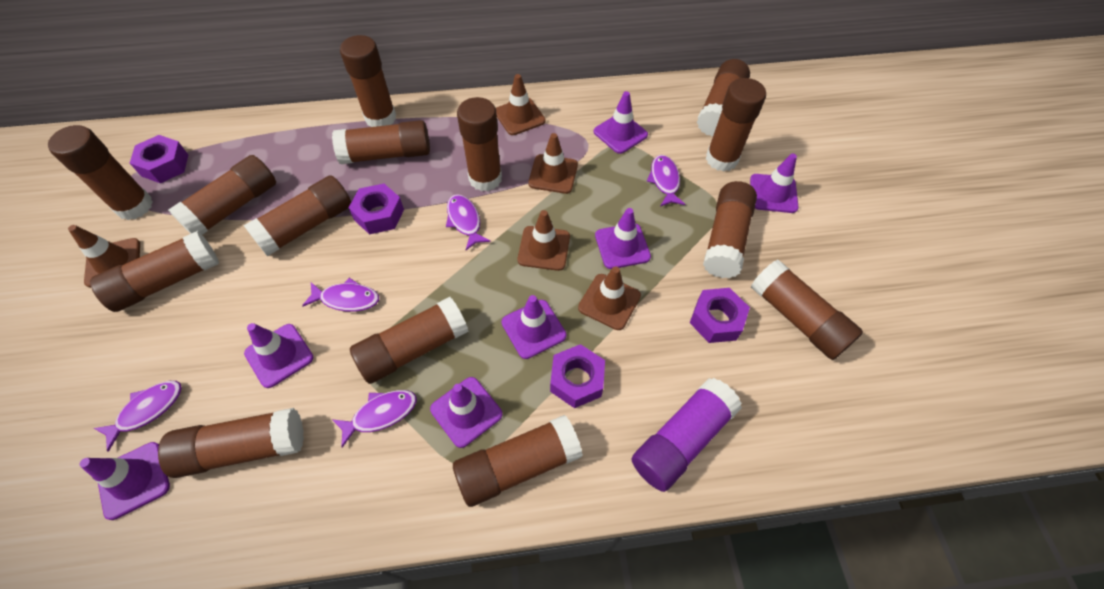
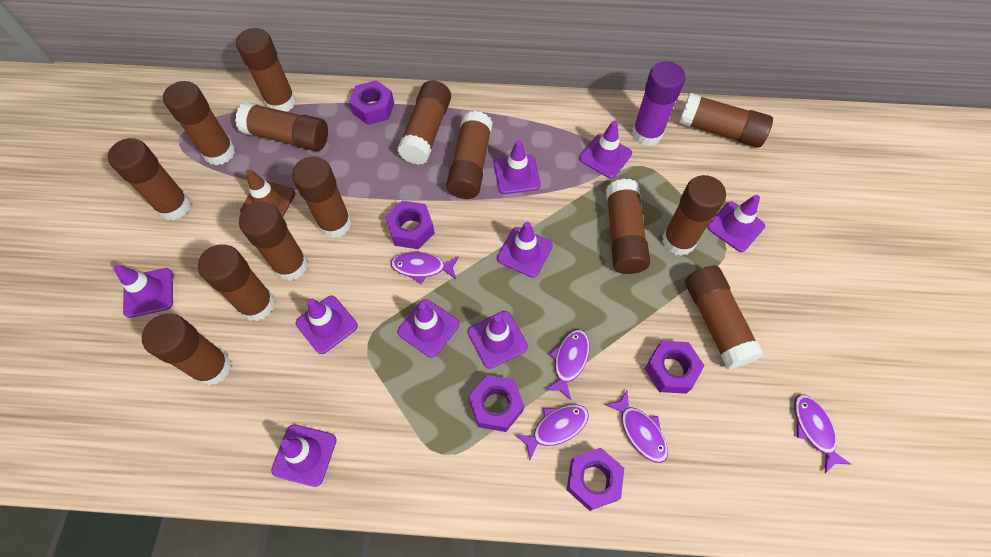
brown traffic cone: [68,225,140,288] [496,74,546,135] [518,210,570,271] [528,133,578,194] [578,266,641,330] = 5 -> [240,169,295,217] = 1
purple nut: [130,135,188,183] [349,184,404,235] [550,344,605,408] [690,288,750,343] = 4 -> [349,80,394,125] [385,201,435,249] [469,375,524,432] [567,448,624,511] [645,341,704,394] = 5
purple traffic cone: [80,442,170,520] [244,323,313,388] [430,377,502,448] [502,295,566,359] [594,91,648,154] [595,208,651,269] [750,153,799,213] = 7 -> [114,265,173,318] [271,424,336,487] [296,296,358,354] [397,299,459,358] [468,311,528,369] [494,140,541,194] [497,222,553,278] [579,121,632,178] [707,195,765,252] = 9

